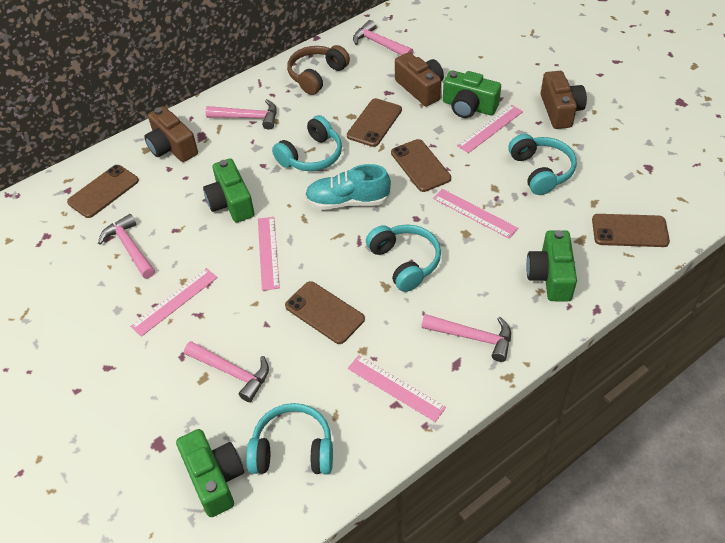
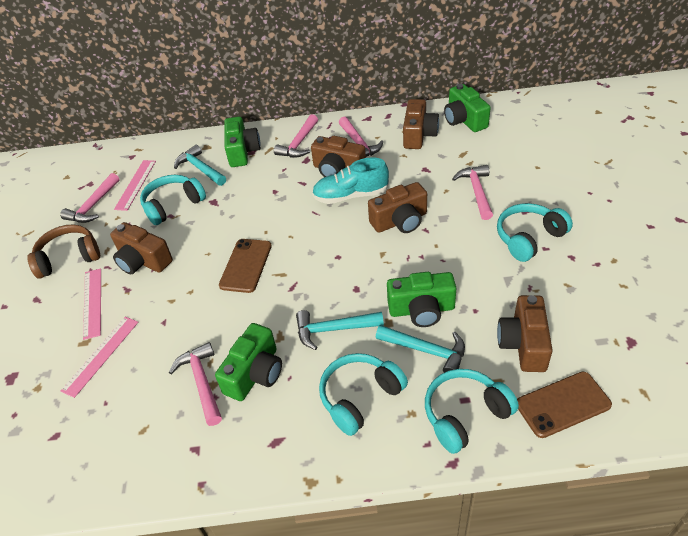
brown camera: [144,106,198,162] [395,52,444,106] [541,71,587,129] = 3 -> [110,222,173,274] [311,136,366,177] [368,182,427,233] [403,99,439,149] [497,295,553,372] = 5
brown phone: [67,165,139,218] [285,281,365,344] [347,98,402,147] [391,139,451,192] [592,214,670,247] = 5 -> [219,239,272,293] [517,372,612,438] = 2
pink ruler: [130,268,218,337] [258,217,280,291] [348,355,446,422] [433,189,518,239] [457,105,523,153] = 5 -> [61,317,139,398] [83,269,101,340] [114,160,156,211] = 3
turquoise hammer: none = 0 -> [174,145,226,186] [296,310,384,350] [376,325,465,373] = 3

